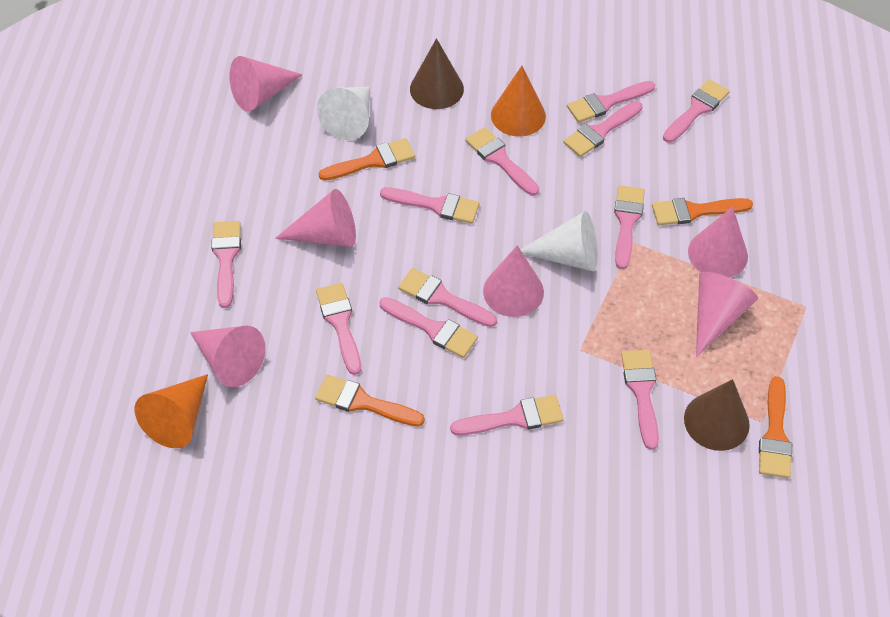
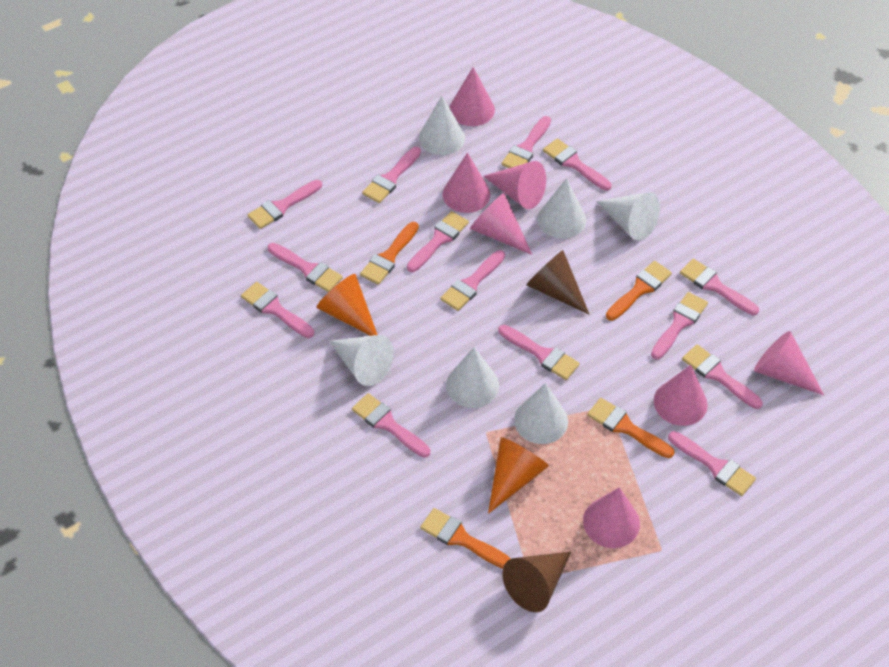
pink brush: [211,221,241,308] [316,283,361,375] [379,297,478,358] [380,187,480,224] [398,268,497,327] [450,395,564,435] [465,127,539,196] [563,101,643,157] [567,81,655,123] [614,185,645,270] [621,350,659,450] [663,79,729,143] = 12 -> [241,282,314,338] [248,180,322,229] [268,243,343,292] [352,393,430,458] [362,147,421,203] [407,211,469,272] [441,250,505,311] [498,325,580,380] [501,116,551,168] [543,138,612,191] [651,292,708,360] [668,431,756,496] [680,259,759,315] [682,344,763,409] = 14
pink cone: [190,326,265,387] [229,56,303,112] [275,189,356,247] [483,245,544,317] [688,207,748,277] [696,272,758,357] = 6 -> [443,153,490,213] [450,67,495,126] [470,193,532,255] [483,161,546,209] [583,487,640,548] [654,365,708,426] [754,331,824,395] = 7
white cone: [317,87,370,140] [520,211,598,271] = 2 -> [329,335,394,386] [419,96,465,155] [446,347,499,408] [514,383,568,444] [538,178,586,239] [596,192,660,241] = 6

